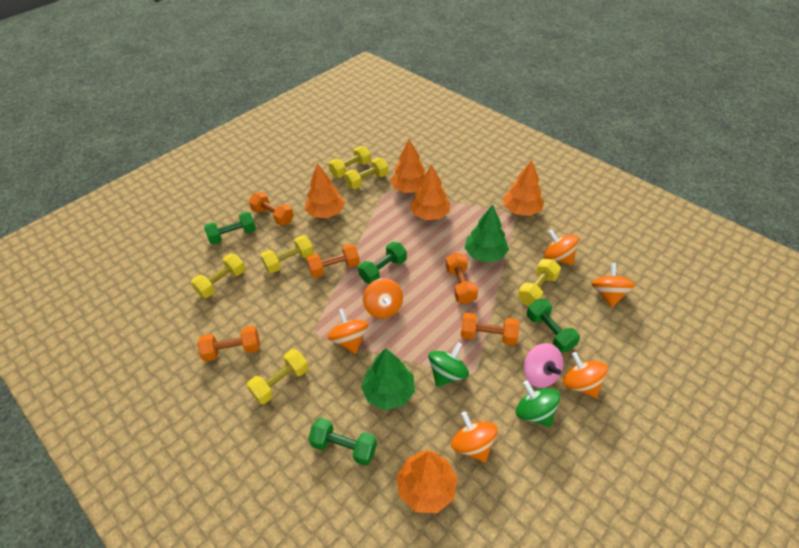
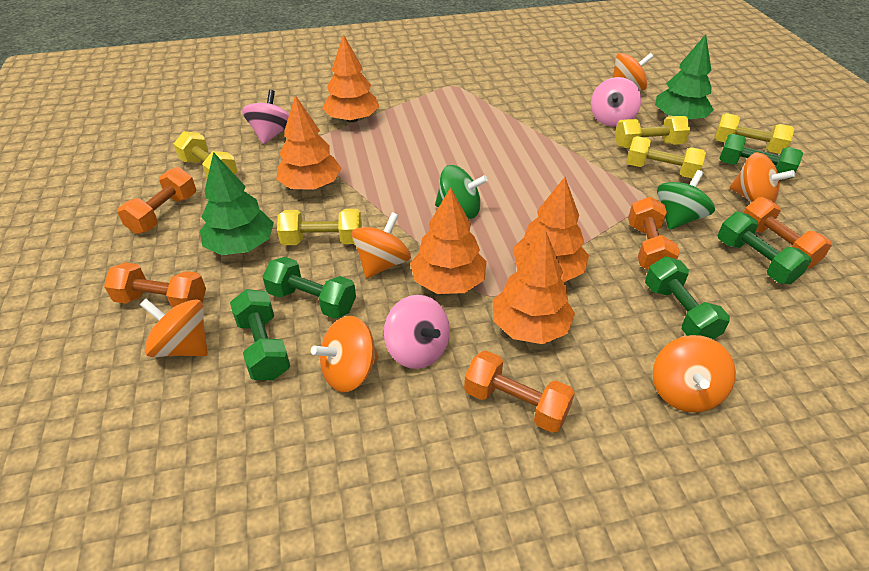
green dumbbell: [204,212,256,244] [308,418,377,466] [358,242,407,284] [527,299,580,353] = 4 -> [230,289,290,380] [263,257,356,319] [645,256,730,339] [718,212,811,284] [719,134,803,179] = 5
pink spinning top: [524,343,563,388] = 1 -> [242,90,289,145] [384,295,450,369] [591,77,641,127] = 3
yellow dumbbell: [191,254,246,298] [247,349,309,404] [260,235,314,273] [328,146,371,178] [344,158,388,189] [518,259,561,305] = 6 -> [174,131,238,178] [277,209,362,245] [615,116,690,148] [627,136,706,179] [714,113,794,154] = 5

